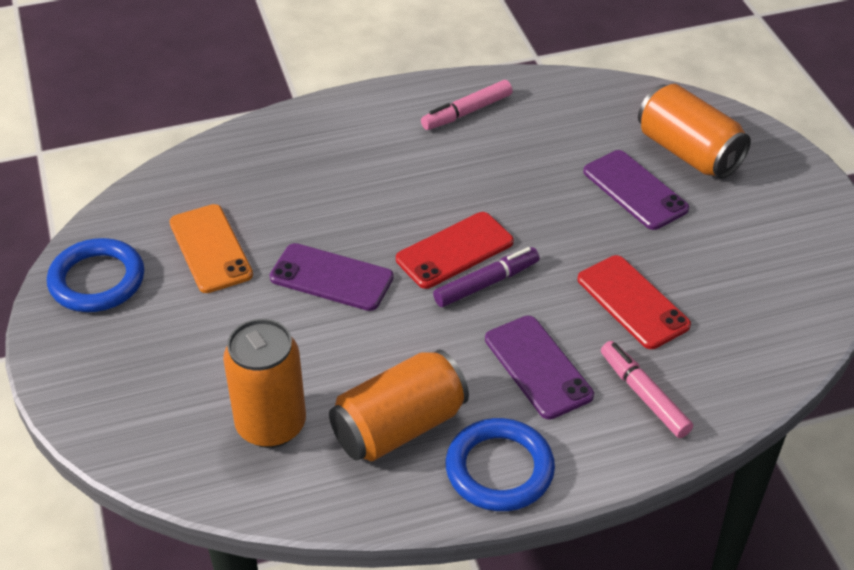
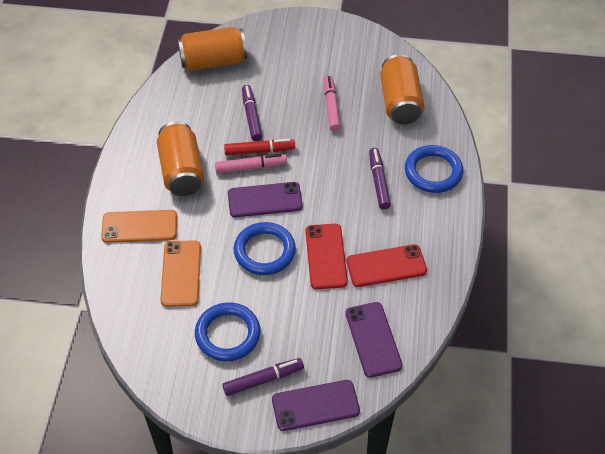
blue ring: [47,238,144,312] [446,418,555,511] = 2 -> [195,302,261,361] [234,222,296,275] [405,145,463,193] = 3
orange phone: [169,204,253,293] = 1 -> [101,210,177,243] [160,240,201,307] = 2
purple marker: [433,247,540,307] = 1 -> [222,358,304,396] [242,85,262,141] [369,148,391,210] = 3
red marker: none = 0 -> [224,139,295,155] = 1

